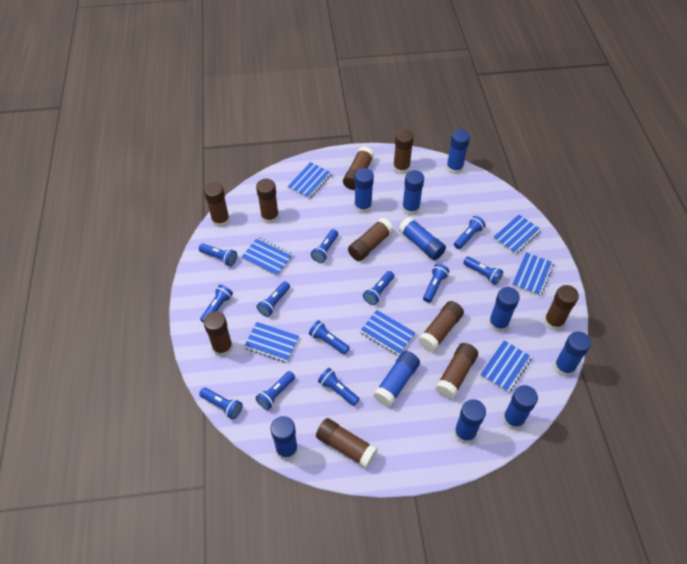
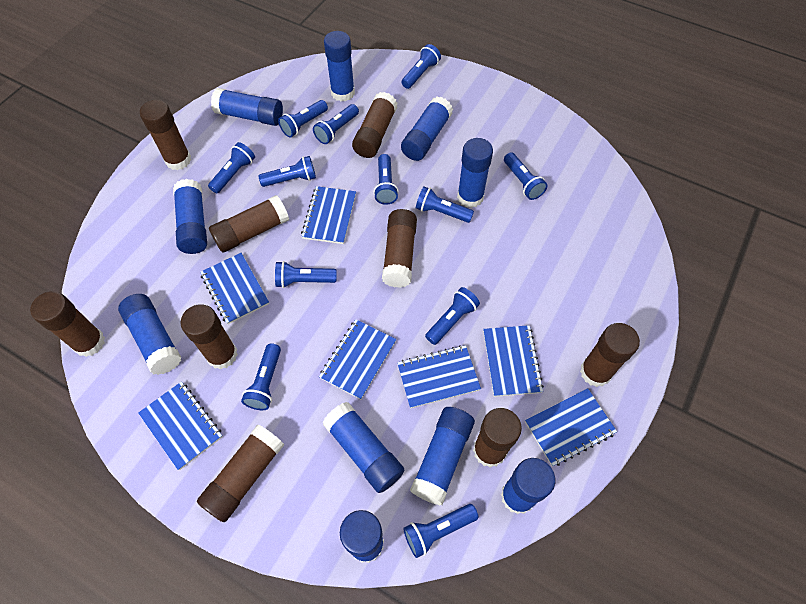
brown glue stick: [203,311,233,357] [204,182,230,227] [256,179,279,224] [316,418,378,468] [343,147,374,190] [348,218,393,261] [393,129,414,174] [418,301,464,352] [435,343,478,399] [544,285,579,331] = 10 -> [30,291,105,357] [140,100,191,170] [181,304,238,369] [197,424,284,522] [209,195,289,253] [352,92,398,158] [382,209,417,288] [473,408,522,468] [580,323,640,387] = 9

